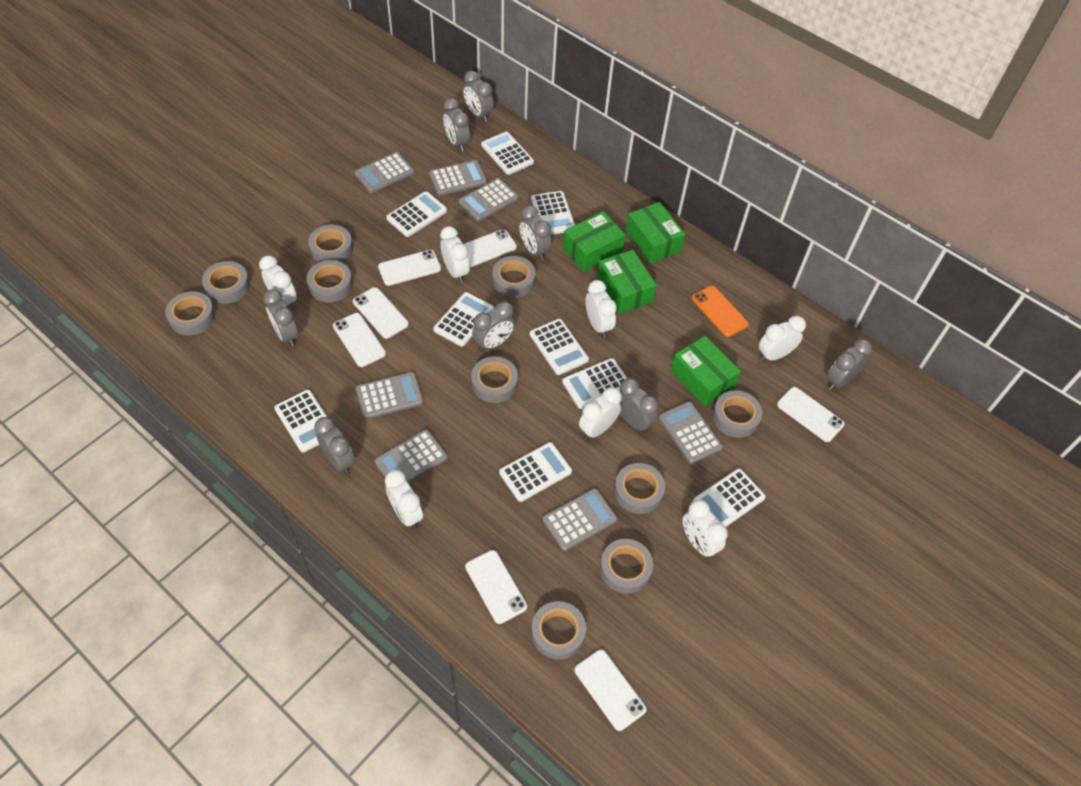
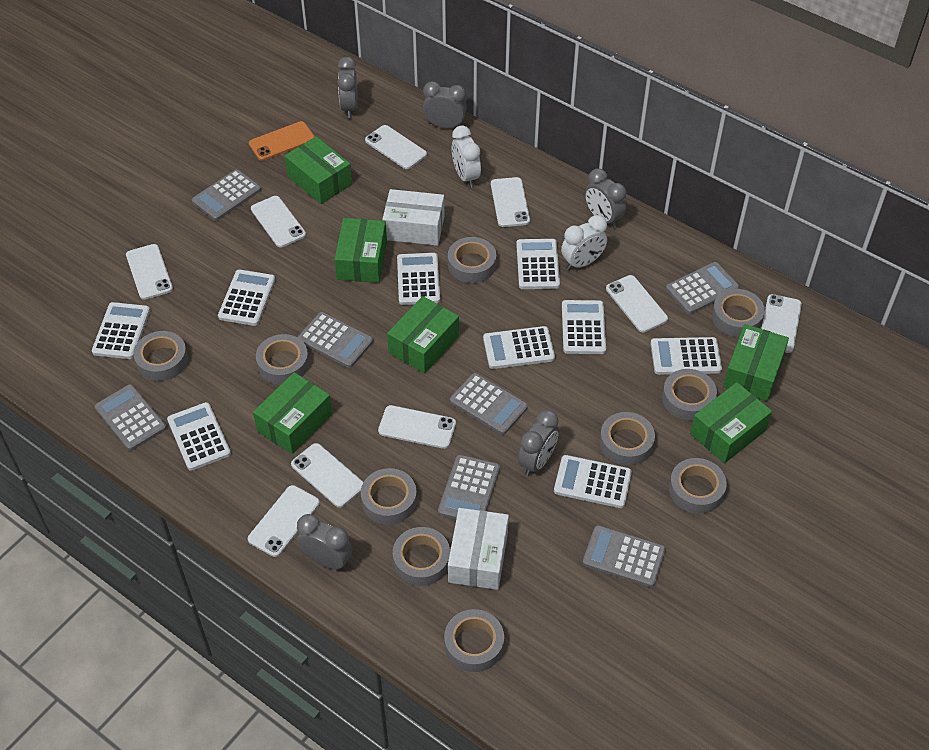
green box: [563,211,626,272] [597,250,657,314] [626,202,685,264] [670,336,741,406] = 4 -> [253,372,332,454] [285,136,352,204] [334,218,387,283] [387,296,459,373] [690,382,772,463] [723,324,789,401] = 6
grey clock: [263,289,299,347] [314,417,355,474] [443,98,470,152] [463,70,494,122] [472,301,515,351] [519,205,552,260] [620,378,659,433] [827,339,872,390] = 8 -> [297,514,353,570] [337,57,358,118] [423,81,467,128] [518,410,559,476] [585,168,626,228] = 5
white box: none = 0 -> [382,189,445,246] [448,508,509,590] = 2
white clock: [259,256,297,311] [385,470,423,529] [440,226,470,283] [579,387,622,440] [585,280,617,338] [682,500,728,559] [759,316,806,362] = 7 -> [452,125,481,188] [561,215,607,270] = 2
white phone: [333,313,386,367] [353,287,409,339] [378,250,441,286] [464,229,517,267] [465,550,527,624] [574,649,647,731] [777,387,845,442] = 7 -> [126,244,173,300] [248,485,320,557] [251,196,306,248] [291,443,363,508] [365,125,427,169] [378,405,456,449] [491,177,530,227] [606,275,668,332] [761,294,802,353] = 9

